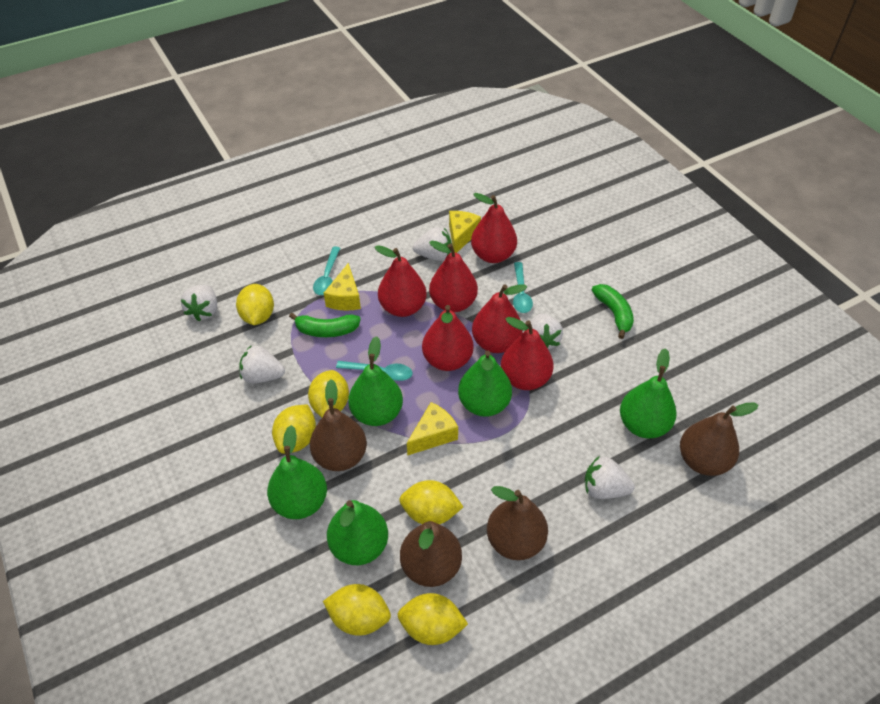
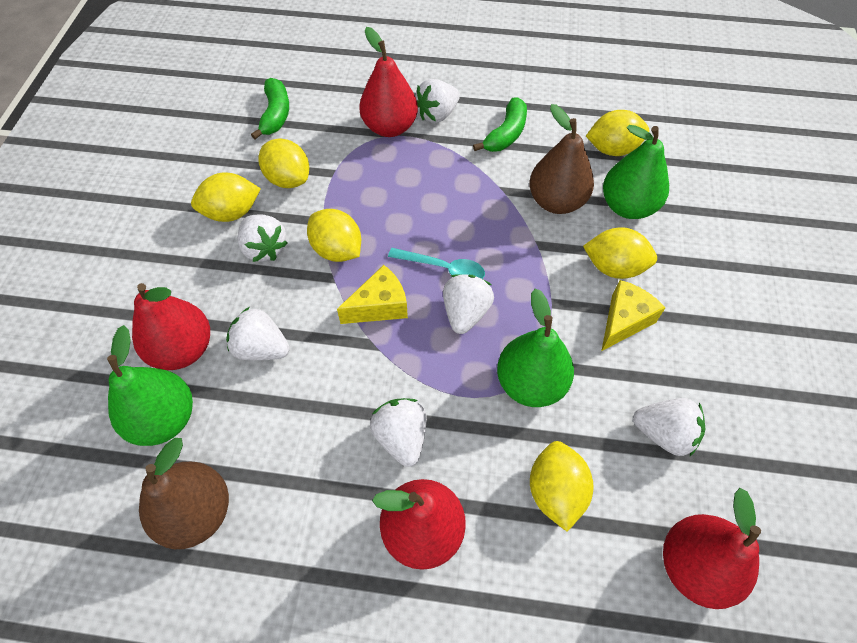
brown pear: [310,379,367,471] [400,521,462,587] [487,486,548,560] [680,403,758,476] = 4 -> [139,438,229,549] [529,104,594,214] = 2
green pear: [267,425,327,519] [327,500,388,565] [348,336,403,426] [458,351,512,417] [620,348,677,438] = 5 -> [107,325,193,446] [497,289,574,407] [603,125,669,219] = 3
red pear: [374,245,427,317] [422,305,473,371] [429,241,478,312] [471,193,517,263] [472,284,527,353] [501,317,554,390] = 6 -> [132,283,210,370] [359,27,418,137] [372,479,466,570] [663,488,761,609] = 4
turquoise spoon: [313,247,340,295] [336,361,412,381] [513,262,533,313] = 3 -> [388,248,485,279] = 1
white strawberry: [181,285,217,322] [239,345,285,384] [413,227,452,261] [531,314,563,350] [585,456,635,499] = 5 -> [226,307,290,361] [238,215,288,262] [370,398,427,467] [416,79,460,123] [443,274,494,334] [633,398,705,456] = 6
yellow cheese: [324,263,361,311] [407,402,458,456] [449,211,481,253] = 3 -> [337,265,408,324] [601,280,666,351] = 2

